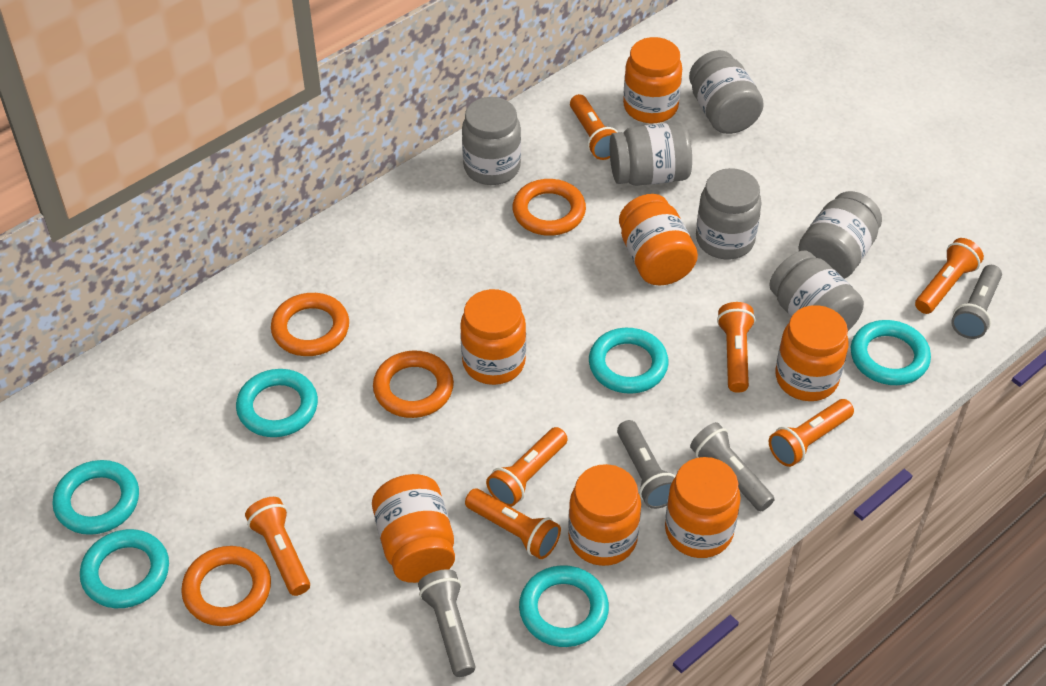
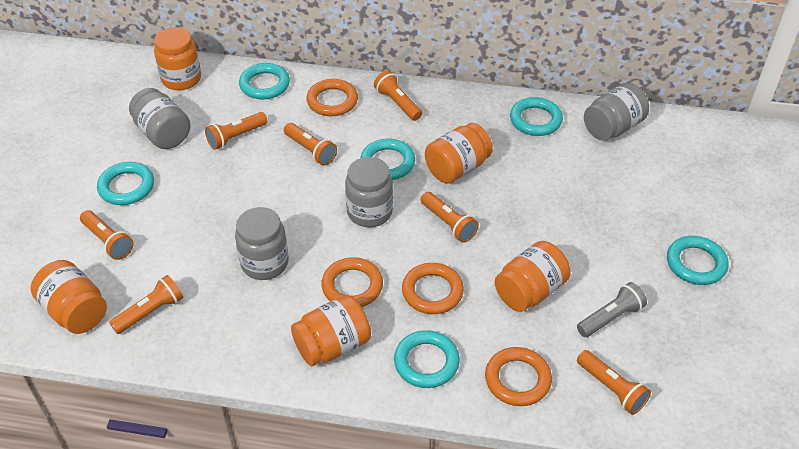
grey flashlight: [418,569,476,677] [617,420,676,509] [690,422,775,512] [951,265,1002,339] = 4 -> [577,282,647,337] = 1
grey jar: [462,97,521,185] [610,122,692,186] [689,50,764,134] [696,168,762,259] [769,251,864,331] [798,191,882,279] = 6 -> [129,88,191,149] [235,207,289,280] [345,157,393,227] [584,83,649,141] = 4
orange jar: [372,474,455,583] [460,289,526,385] [568,464,641,566] [619,194,698,285] [623,37,682,123] [665,457,741,558] [775,305,848,401] = 7 -> [31,260,107,334] [154,27,201,90] [291,295,371,366] [425,123,493,184] [495,241,570,312] = 5

